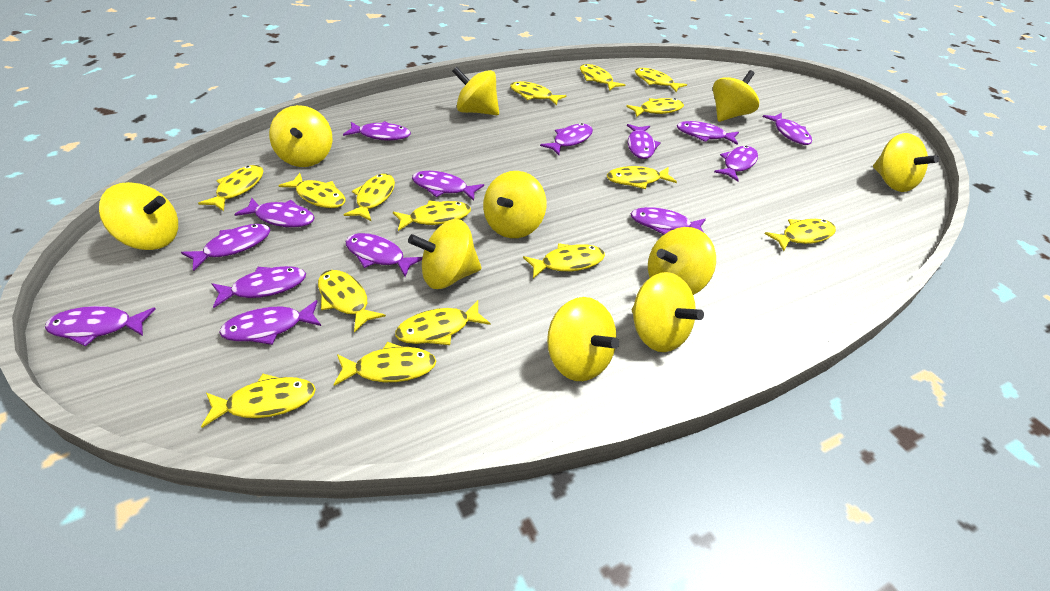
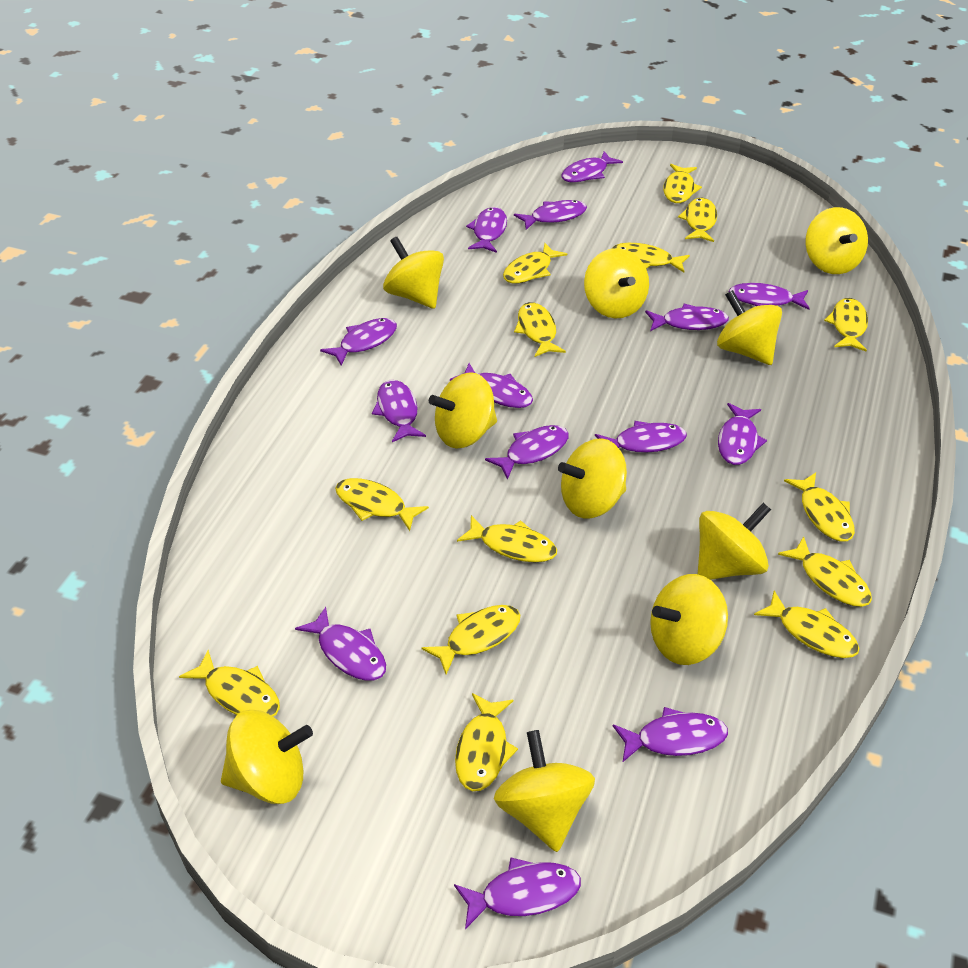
yellow fish: [198,165,263,211] [201,373,316,428] [278,173,345,208] [318,270,386,333] [333,342,436,386] [343,174,395,221] [393,200,471,231] [395,300,491,345] [510,81,567,105] [523,243,605,278] [580,64,625,91] [607,166,677,189] [626,98,684,117] [635,68,687,92] [765,219,836,251] = 15 -> [179,650,280,716] [335,478,429,531] [422,605,520,674] [455,693,518,791] [457,515,557,562] [503,243,567,284] [514,302,566,357] [612,243,690,272] [663,164,702,203] [678,198,717,242] [754,591,859,658] [778,536,872,607] [784,472,855,541] [824,298,868,351] = 14

